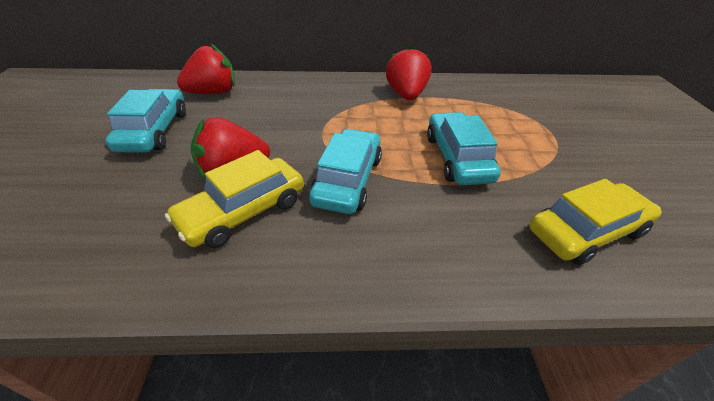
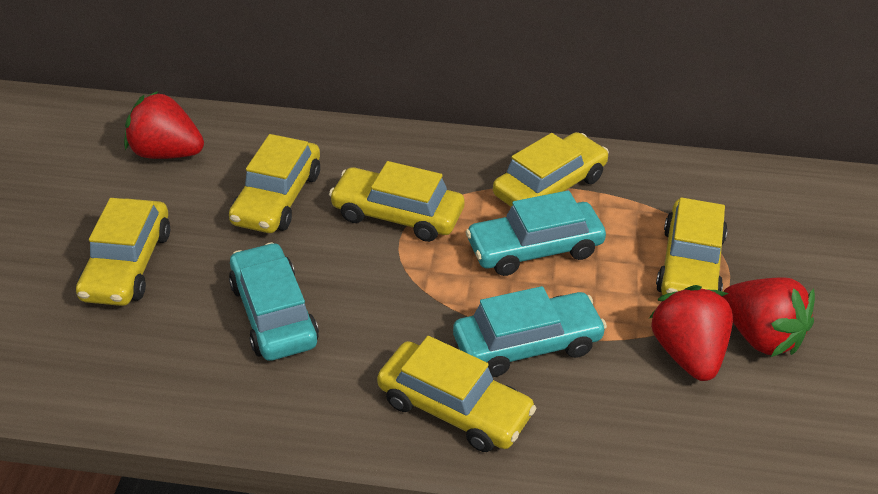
yellow car: [165,150,304,248] [529,179,662,265] = 2 -> [76,198,170,306] [229,134,320,233] [329,161,465,242] [377,336,536,452] [493,132,609,207] [656,197,728,295] = 6

